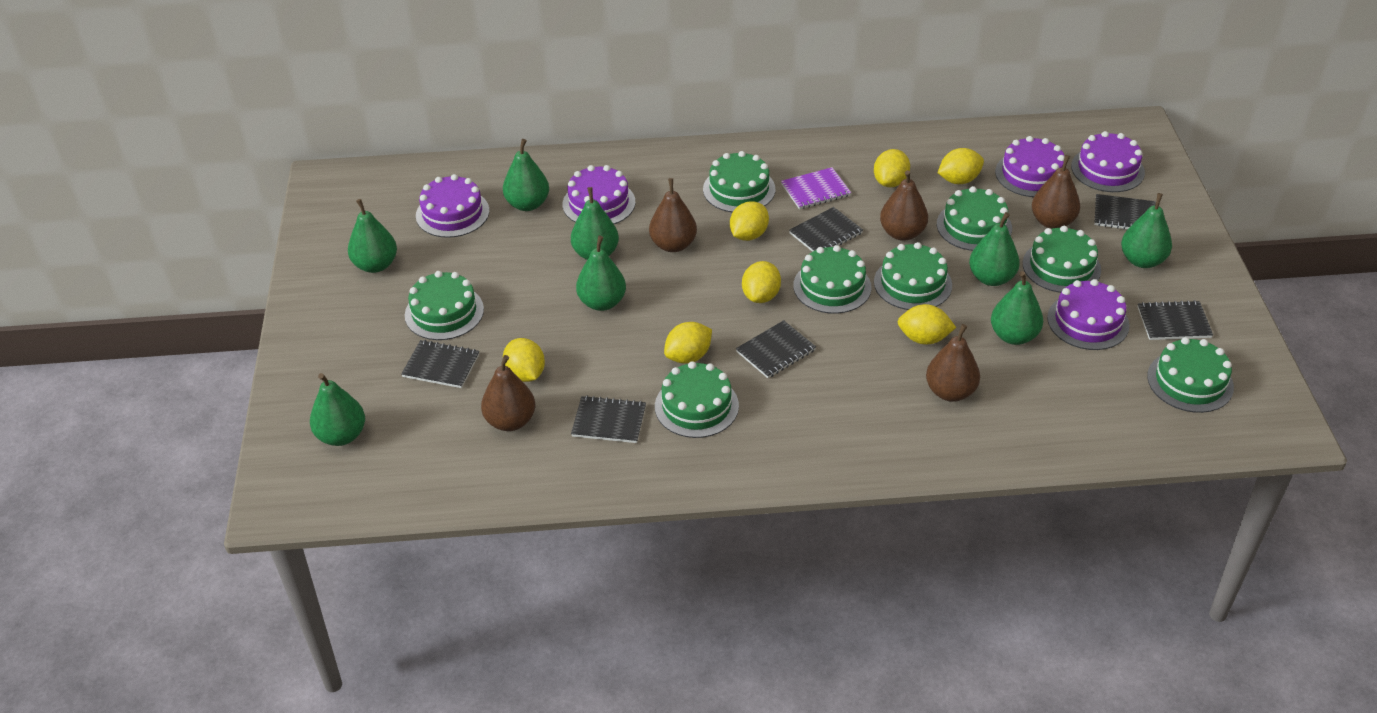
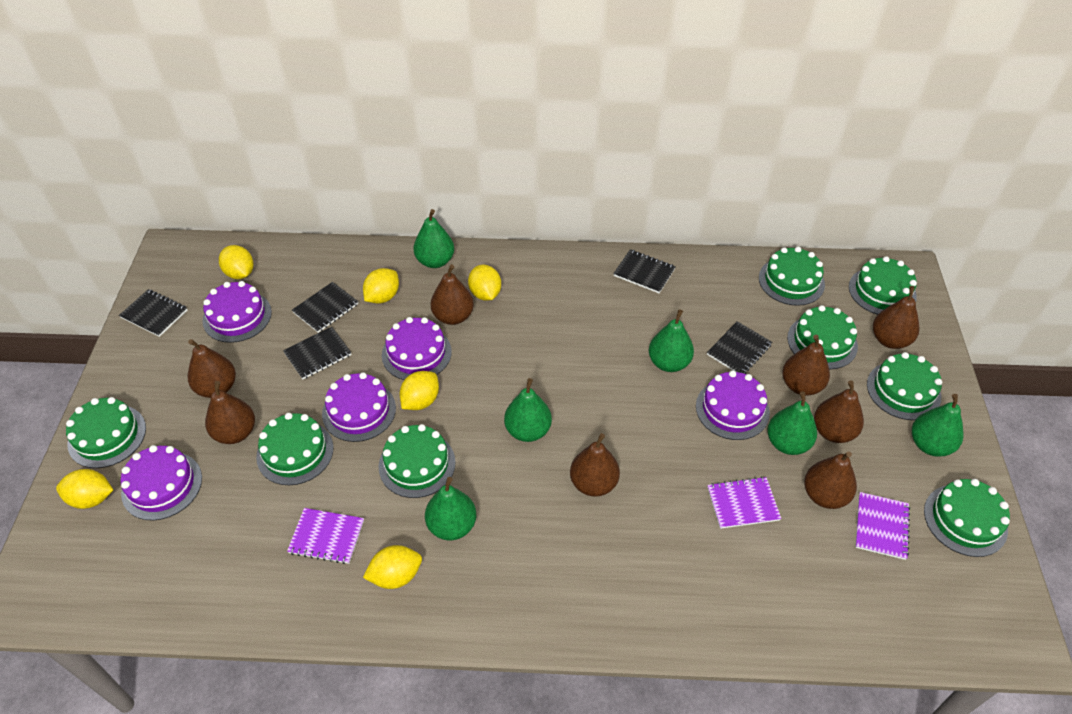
black notebook: [401,340,479,388] [571,395,646,443] [736,320,816,378] [789,207,863,252] [1094,194,1155,229] [1137,300,1213,340] = 6 -> [119,289,188,337] [283,327,352,379] [292,282,358,333] [613,249,676,293] [707,321,772,374] = 5
brown pear: [481,355,535,431] [649,178,697,252] [880,170,928,241] [926,324,980,402] [1032,155,1080,229] = 5 -> [188,339,236,398] [205,381,255,444] [431,264,474,325] [570,433,620,497] [782,335,830,396] [804,451,857,509] [814,381,864,443] [873,286,919,349] = 8
green pear: [310,373,365,446] [348,199,397,273] [503,139,549,211] [571,187,619,260] [576,236,626,311] [969,212,1020,286] [991,271,1043,345] [1121,193,1172,268] = 8 -> [413,209,454,268] [425,477,476,540] [504,378,552,442] [649,309,694,372] [767,392,817,455] [912,394,964,457] = 6
purple notebook: [781,167,851,209] = 1 -> [287,508,364,564] [707,477,781,529] [855,492,910,560] = 3
yellow lemon: [503,338,545,382] [664,322,712,363] [730,201,769,241] [742,261,781,303] [874,149,910,187] [897,304,956,345] [938,148,984,184] = 7 -> [56,469,113,509] [219,245,253,279] [363,268,399,304] [363,545,422,589] [400,371,439,410] [468,265,501,301] = 6

